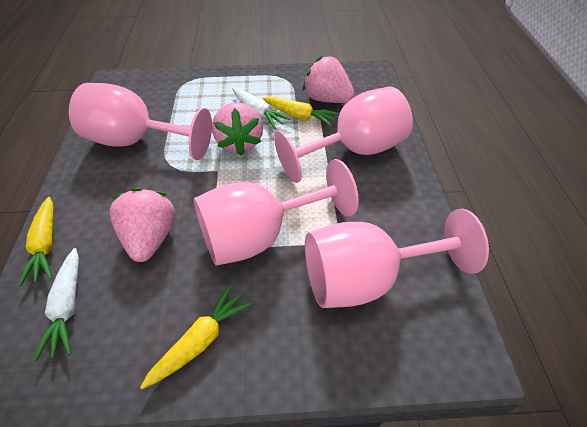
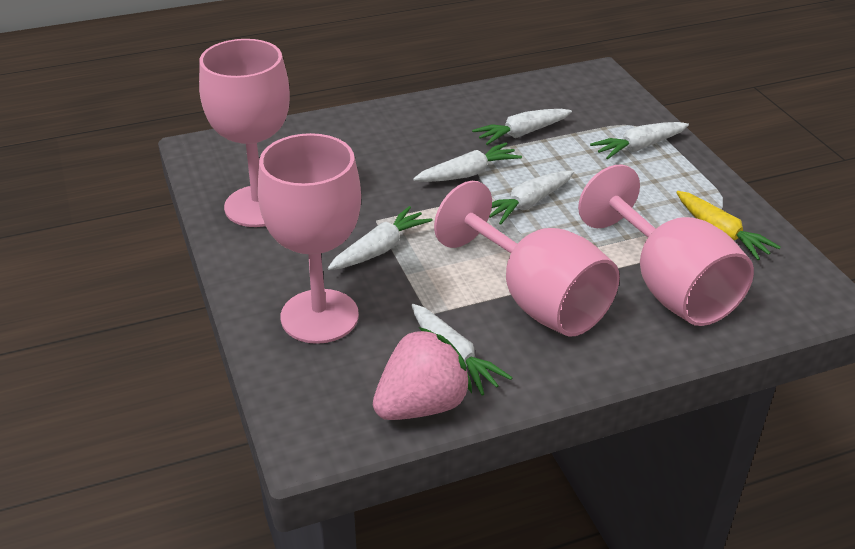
pink strawberry: [109,188,176,262] [212,102,263,155] [303,56,354,103] = 3 -> [373,327,472,420] = 1
white carrot: [34,248,79,361] [232,87,291,129] = 2 -> [328,206,433,270] [411,304,513,395] [413,142,522,182] [472,109,572,145] [489,171,574,225] [590,122,689,159] = 6
yellow carrot: [19,197,54,286] [140,285,252,389] [263,96,339,126] = 3 -> [676,191,781,260] = 1

